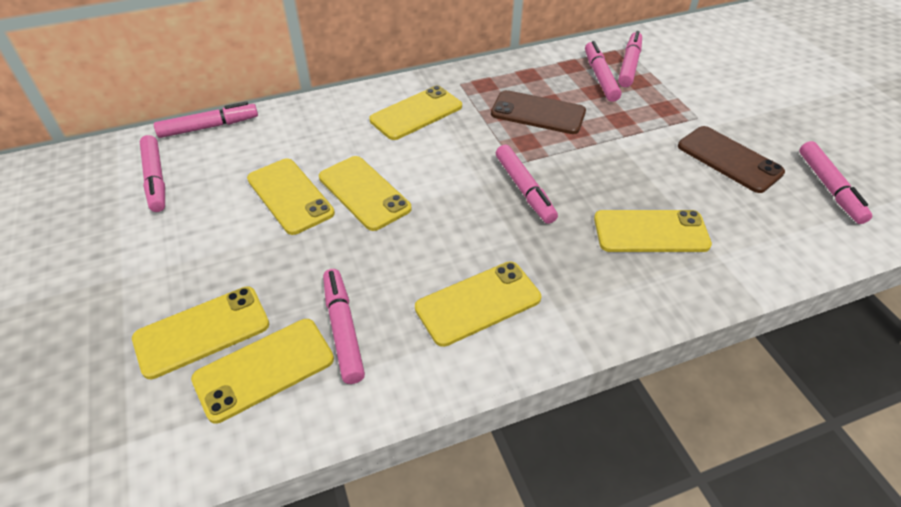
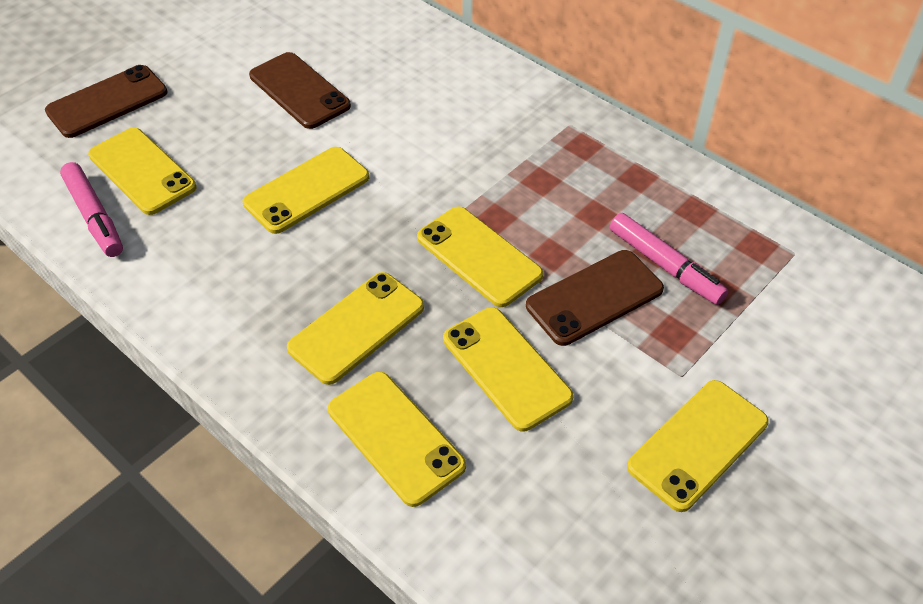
brown phone: [491,90,586,134] [678,126,785,193] = 2 -> [45,65,168,138] [249,52,351,129] [526,250,664,346] = 3
pink marker: [140,135,165,212] [154,102,258,138] [323,269,365,384] [496,145,558,224] [585,41,621,102] [618,31,642,87] [799,141,872,224] = 7 -> [60,162,123,257] [610,213,728,305] = 2

